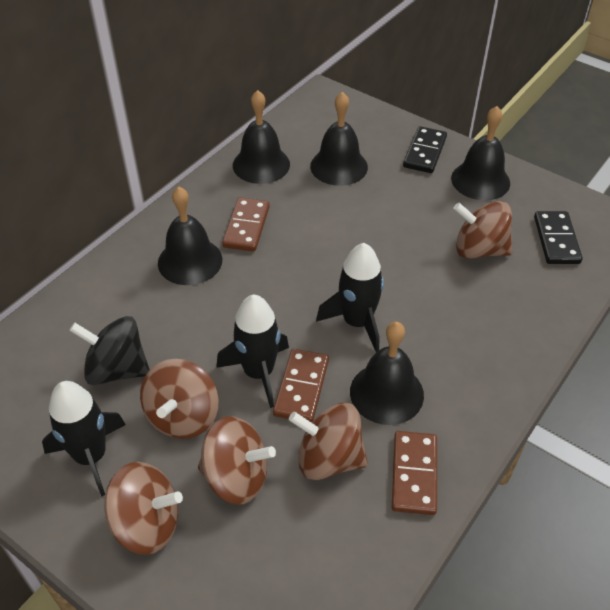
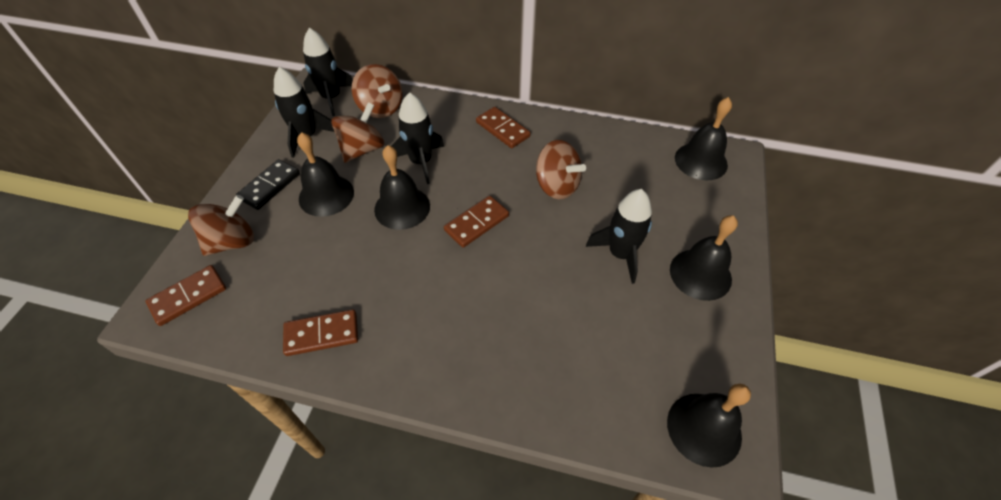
black domino: [403,126,447,173] [534,211,583,264] = 2 -> [236,159,300,210] = 1
black rocket: [42,381,126,497] [216,294,289,408] [316,243,384,352] = 3 -> [274,67,334,158] [303,28,353,116] [392,92,444,184] [586,189,652,284] = 4
black spinning top: [69,316,150,385] = 1 -> none = 0
brown domino: [222,198,270,252] [273,349,329,423] [392,431,437,515] = 3 -> [145,265,226,326] [283,309,358,356] [444,196,509,248] [476,107,531,148] = 4
brown spinning top: [104,462,183,555] [140,359,219,439] [198,416,276,505] [289,403,368,480] [453,201,512,259] = 5 -> [188,195,254,256] [331,102,385,163] [352,64,403,118] [536,140,586,199] = 4

